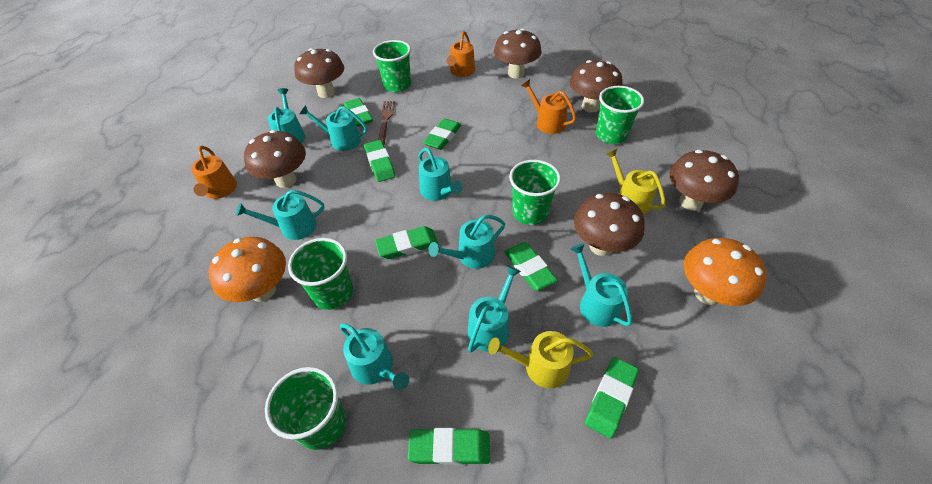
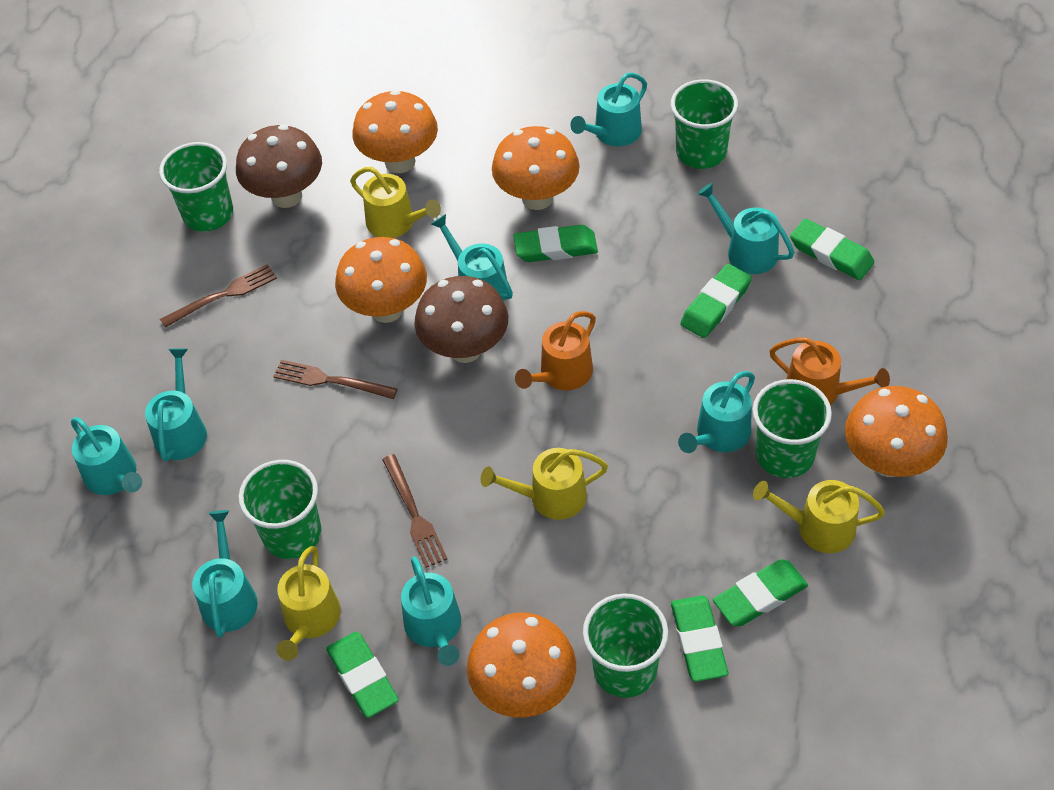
brown fork: [378,101,395,144] = 1 -> [160,264,277,328] [273,360,398,399] [382,454,448,568] = 3
brown mushroom: [244,130,306,188] [294,48,344,98] [494,29,542,78] [570,60,623,113] [574,193,645,256] [669,150,739,211] = 6 -> [236,125,322,208] [414,276,508,363] = 2
green eraser: [344,98,373,127] [364,140,396,182] [375,226,439,259] [408,428,490,465] [423,118,461,150] [504,242,558,291] [585,357,639,439] = 7 -> [326,632,399,718] [513,225,598,262] [671,596,728,682] [680,264,752,338] [713,559,808,626] [790,219,874,280] = 6
orange mushroom: [209,237,286,302] [684,238,767,306] = 2 -> [335,237,427,323] [352,90,438,173] [467,613,576,717] [492,126,580,210] [845,386,948,477] = 5
orange watering can: [191,146,237,199] [447,31,475,77] [521,79,576,134] = 3 -> [515,311,596,390] [769,337,890,406] = 2
yellow watering can: [488,331,594,388] [606,148,665,215] = 2 -> [276,546,341,661] [350,167,441,238] [481,448,608,520] [753,480,885,553] = 4

